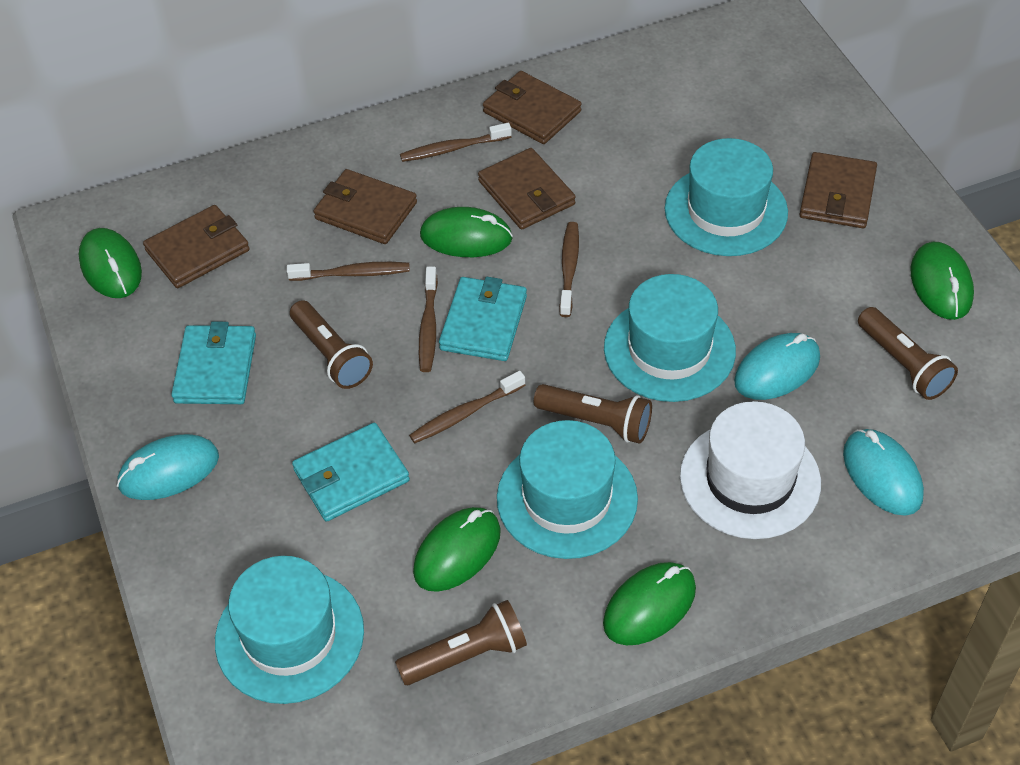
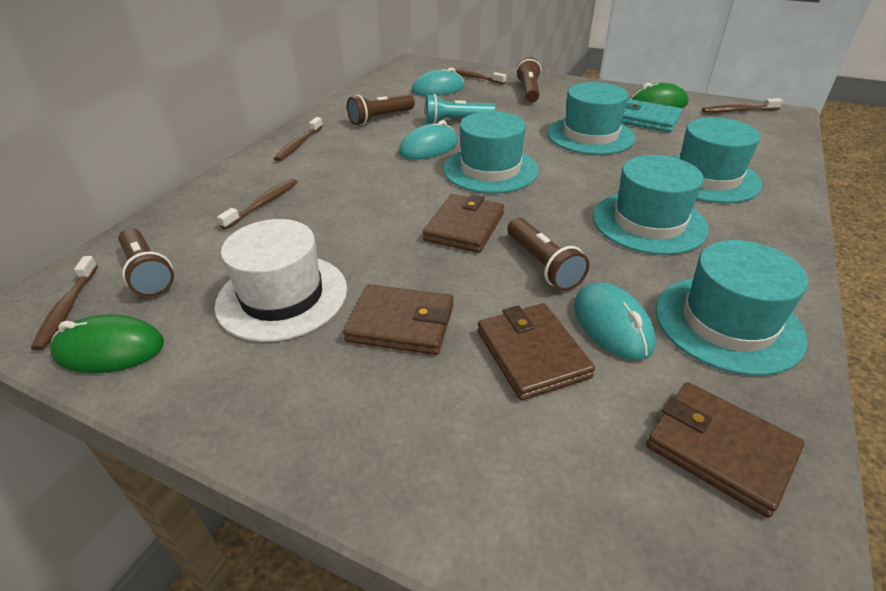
brown wallet: [143,205,250,288] [314,169,417,244] [478,148,576,230] [483,71,582,144] [799,152,877,228] = 5 -> [343,284,454,355] [423,194,504,253] [478,303,595,401] [646,382,805,518] = 4
green mouse: [79,228,142,298] [413,507,501,592] [420,207,513,257] [603,562,696,646] [910,242,974,320] = 5 -> [50,314,164,373] [630,83,689,108] = 2
turquoise flashlight: none = 0 -> [425,94,496,124] = 1
turquoise hat: [215,556,364,704] [497,420,638,559] [604,274,736,402] [665,138,788,256] = 4 -> [443,111,539,193] [547,82,636,155] [593,155,709,255] [656,240,808,376] [671,117,762,203] = 5
turquoise wallet: [171,322,256,404] [292,423,410,522] [439,277,527,361] = 3 -> [621,99,683,132] = 1

